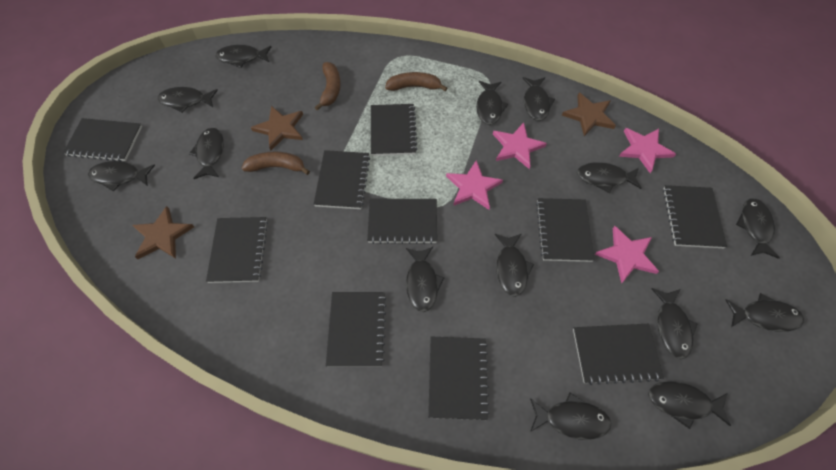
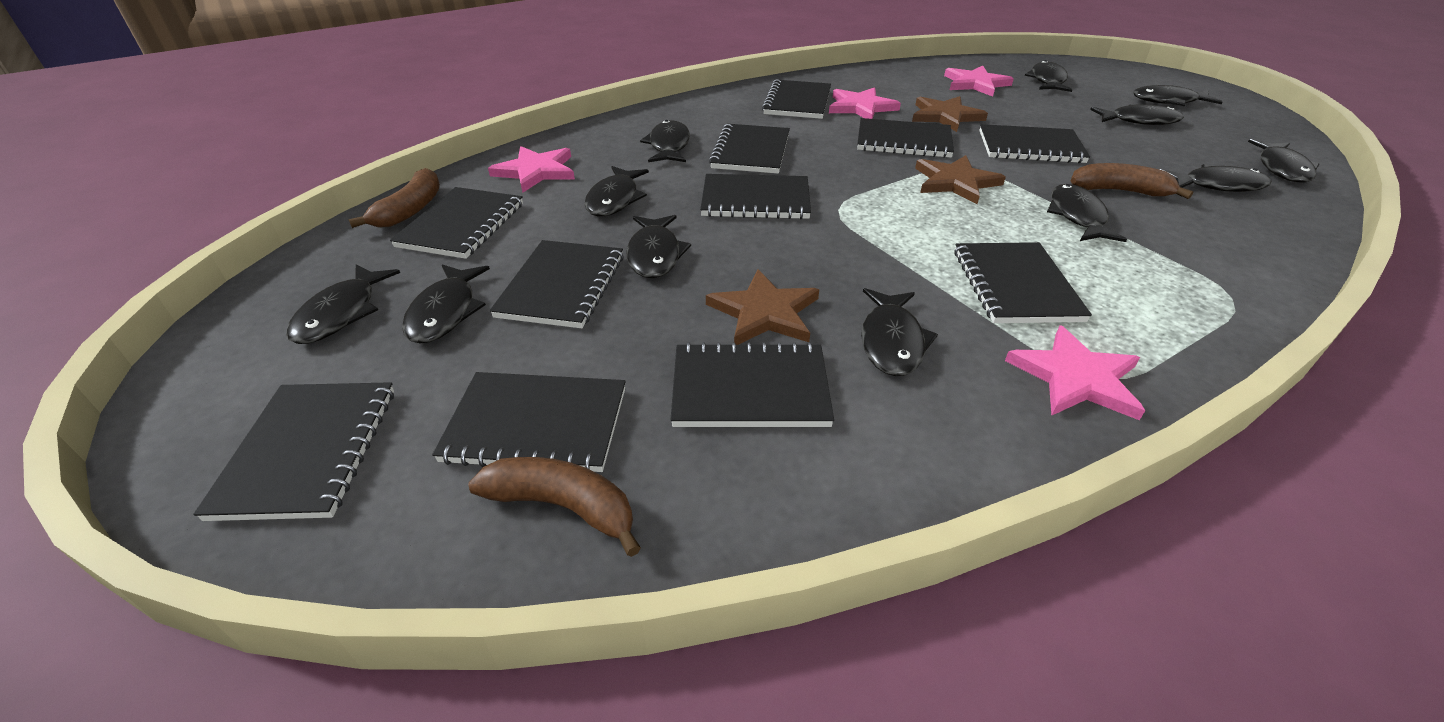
black fish: [88,161,155,192] [158,87,218,113] [189,128,224,179] [215,45,271,68] [406,247,444,312] [476,81,509,125] [495,234,534,297] [523,77,555,121] [530,393,612,440] [577,162,642,193] [648,381,731,429] [651,288,697,359] [725,293,804,332] [736,198,780,259] = 14 -> [286,264,400,344] [402,264,490,343] [584,166,649,216] [626,215,691,278] [640,120,690,162] [861,288,938,376] [1025,60,1072,92] [1047,184,1127,242] [1090,104,1184,125] [1133,85,1223,106] [1159,164,1272,192] [1248,139,1320,182] = 12
black notebook: [63,118,142,161] [206,217,268,283] [314,150,370,209] [326,292,387,367] [367,199,437,244] [371,104,417,156] [428,337,489,420] [536,198,594,262] [573,324,664,385] [663,185,727,248] = 10 -> [193,382,394,521] [390,187,523,259] [432,372,626,472] [490,240,624,328] [671,342,834,427] [700,174,811,219] [709,124,790,173] [762,79,831,119] [857,118,954,158] [954,242,1092,323] [979,124,1090,163] = 11

